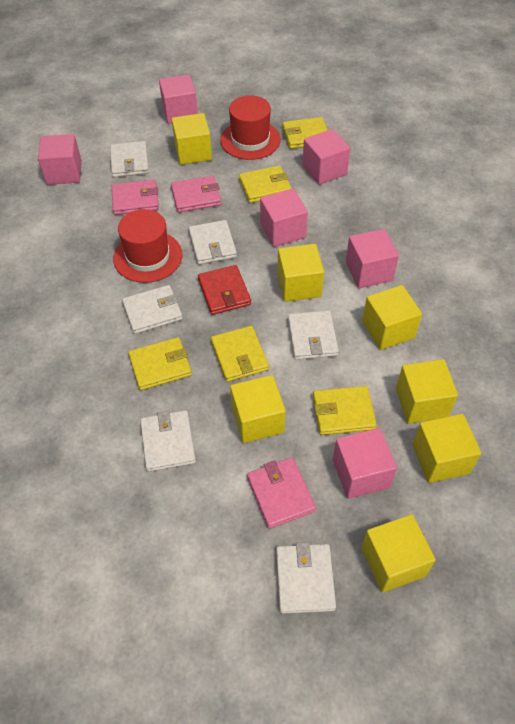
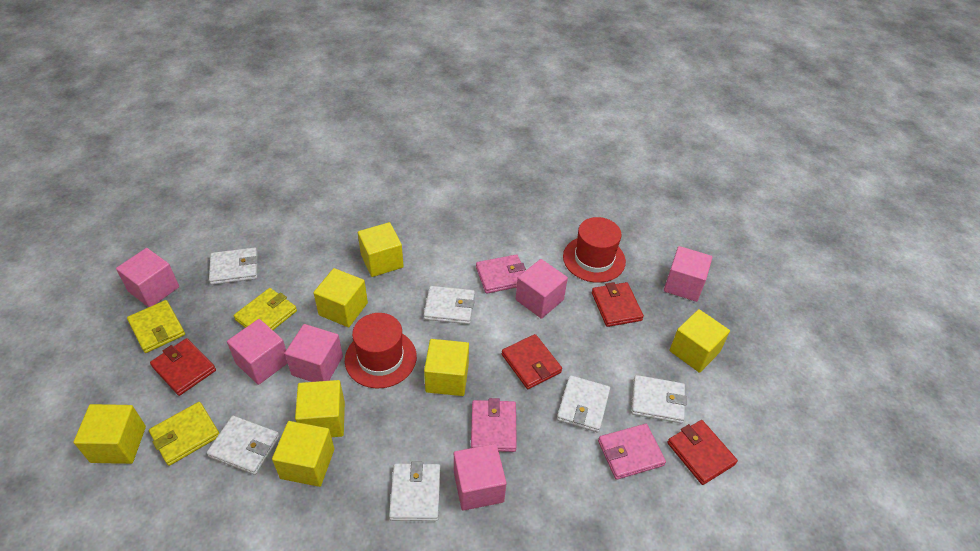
red wallet: [198,265,251,315] = 1 -> [150,338,216,396] [502,334,562,389] [592,282,644,327] [667,420,738,485] = 4
yellow wallet: [128,337,192,390] [211,326,269,382] [239,165,292,203] [283,117,328,149] [313,386,377,435] = 5 -> [127,300,185,353] [149,402,219,466] [234,288,297,330] = 3

